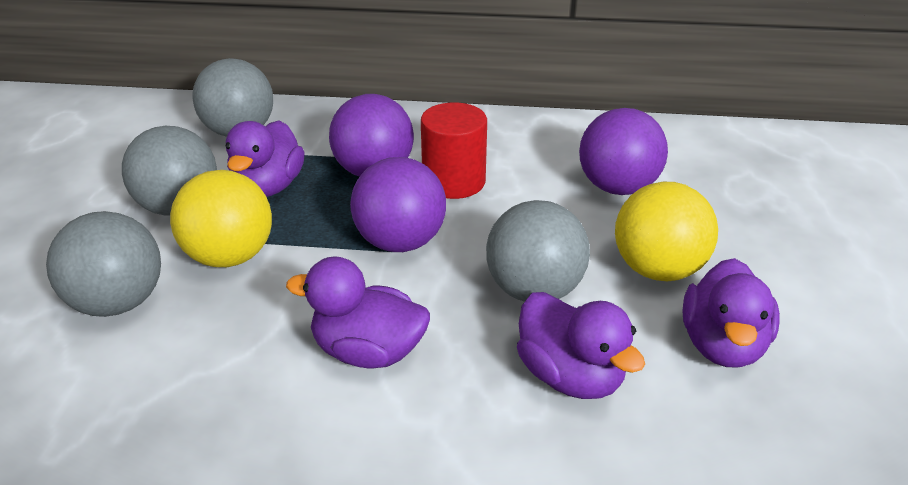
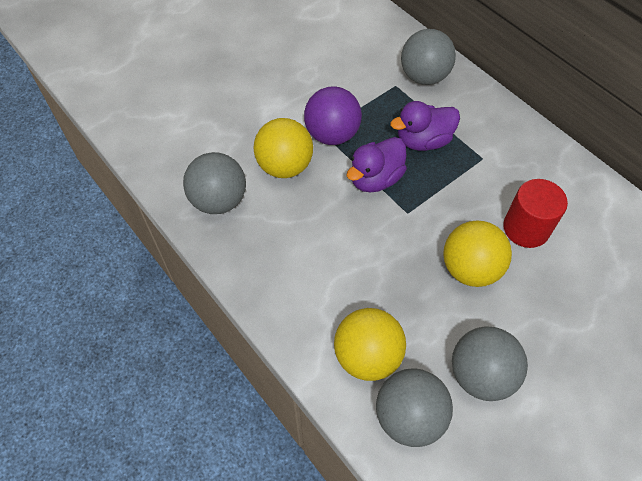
purple ball: [329,94,414,177] [350,157,446,252] [579,108,668,195] = 3 -> [304,86,362,145] = 1
purple duck: [226,121,305,197] [286,256,430,368] [517,292,645,399] [683,258,780,367] = 4 -> [346,137,407,193] [390,101,460,151] = 2
yellow ball: [170,170,272,267] [615,182,718,281] = 2 -> [254,118,313,178] [334,308,406,381] [443,220,512,287] = 3

